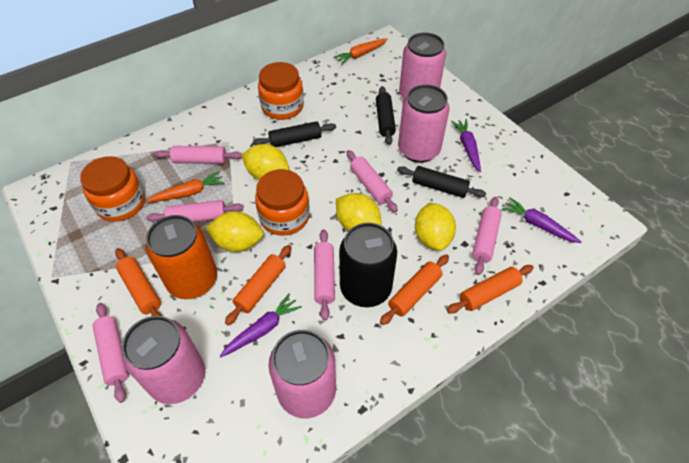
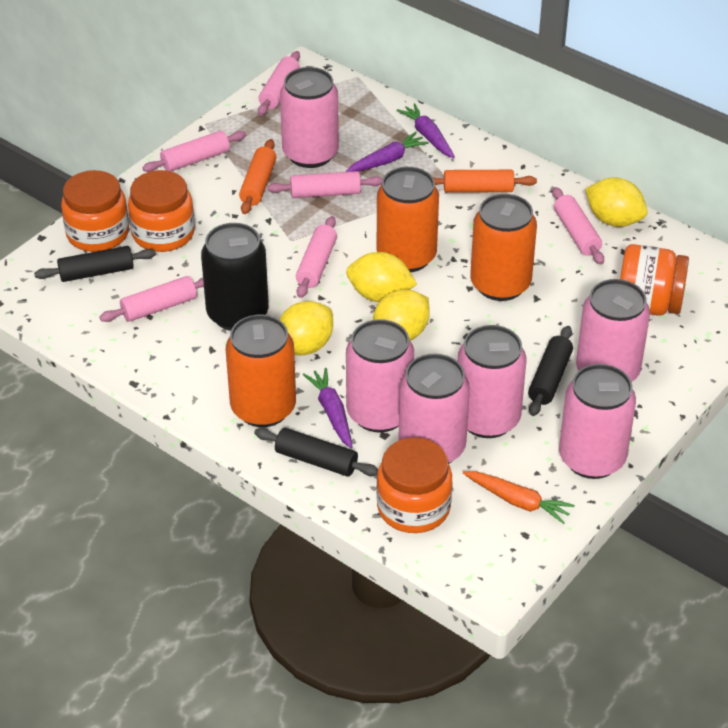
orange can: [146,215,217,299] = 1 -> [226,315,296,427] [377,167,439,272] [470,194,537,301] = 3
orange carrot: [146,171,225,203] [334,39,388,65] = 2 -> [463,471,575,524] = 1
orange jar: [80,156,145,222] [255,169,309,236] [258,62,304,120] = 3 -> [61,170,129,252] [128,170,195,252] [376,438,452,533] [620,244,689,316] = 4
orange rolling pin: [115,248,162,316] [225,245,291,325] [380,254,449,325] [447,265,534,313] = 4 -> [239,139,276,214] [433,170,537,193] = 2
pink can: [122,316,205,404] [269,330,336,418] [398,84,450,163] [399,33,446,100] = 4 -> [280,67,339,168] [346,319,414,433] [398,354,470,464] [458,325,526,438] [559,364,636,479] [576,279,650,382] = 6

